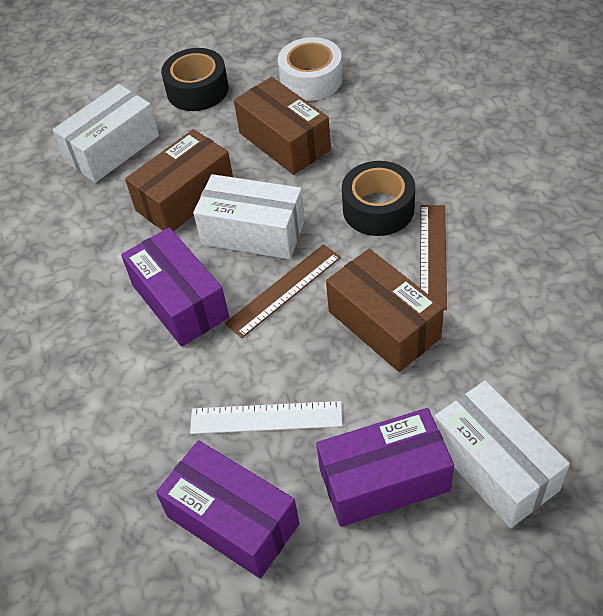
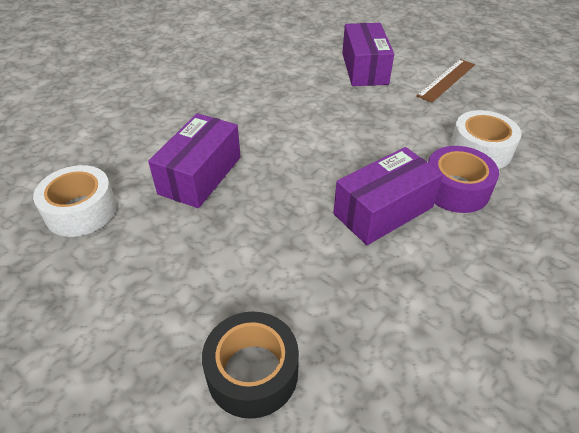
black tape: [161,48,229,111] [342,161,415,236] = 2 -> [202,311,299,419] = 1
brown box: [125,129,233,231] [234,77,331,175] [326,249,444,372] = 3 -> none = 0
brown ruler: [225,244,341,338] [420,205,447,310] = 2 -> [416,59,475,103] = 1
purple tape: none = 0 -> [428,146,499,213] = 1
white box: [53,84,159,183] [193,174,305,259] [434,381,570,528] = 3 -> none = 0
white ruler: [190,401,343,434] = 1 -> none = 0
white tape: [278,37,343,101] = 1 -> [33,165,117,237] [450,110,522,169] = 2

